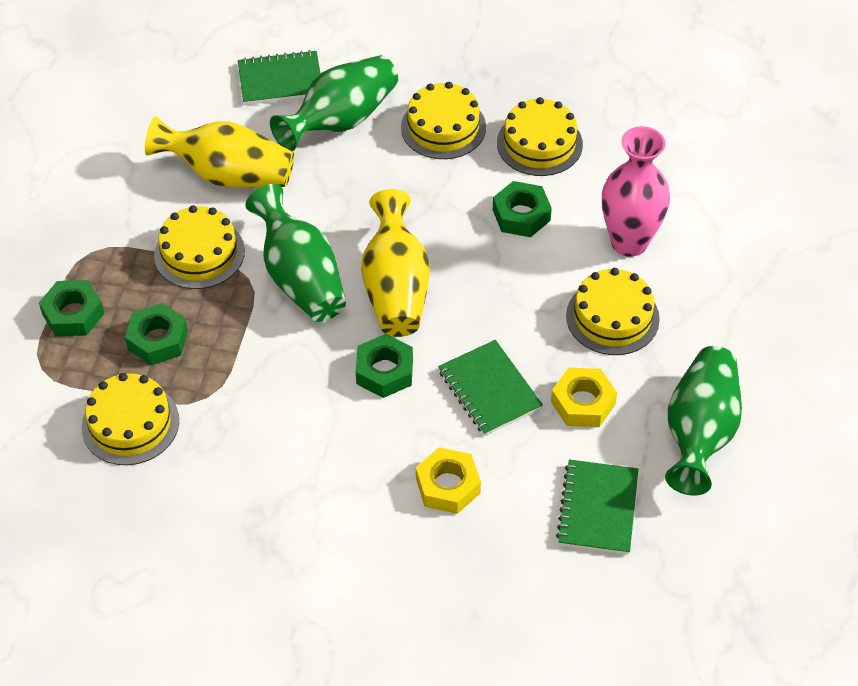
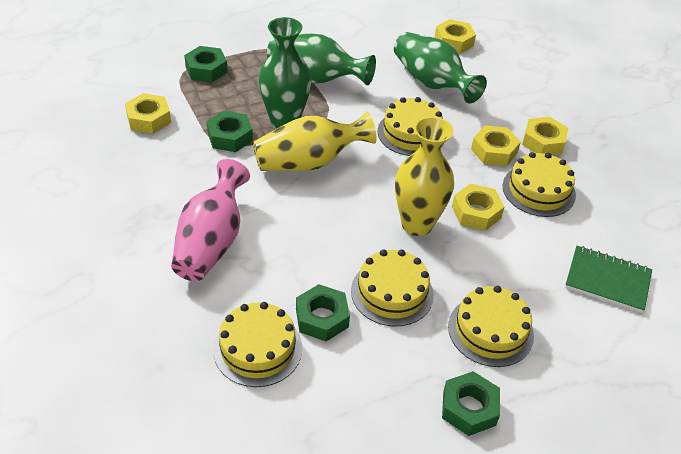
green notebook: [238,50,321,105] [438,340,543,436] [556,459,638,554] = 3 -> [565,246,652,313] = 1
yellow nut: [416,447,481,514] [551,368,617,427] = 2 -> [125,93,171,134] [434,19,476,54] [452,184,504,231] [471,126,521,166] [522,117,568,155] = 5

